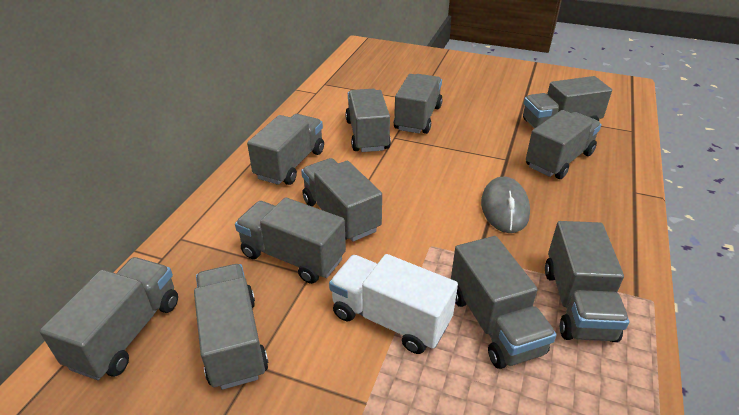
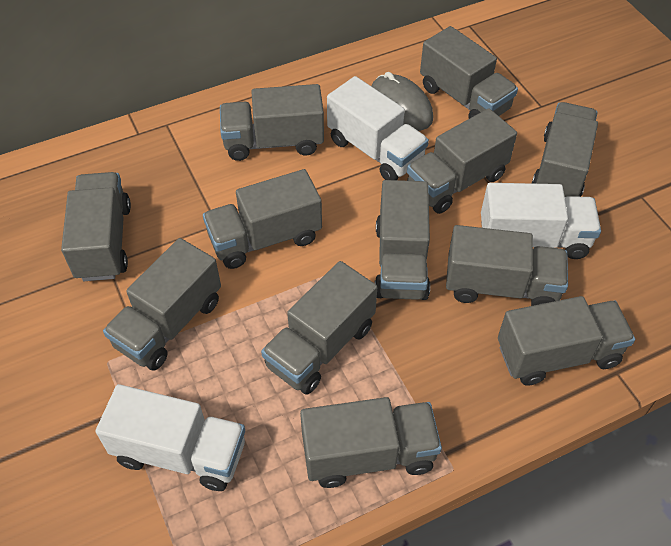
grey truck: [39,257,178,380] [194,264,269,390] [235,197,346,284] [247,114,324,185] [301,158,382,242] [345,89,391,152] [394,74,443,134] [451,236,557,369] [523,76,612,129] [526,110,601,179] [545,221,629,342] = 11 -> [61,172,131,281] [103,238,221,370] [203,169,322,269] [220,84,324,161] [261,261,377,394] [300,397,442,488] [375,180,430,300] [407,108,517,214] [420,26,518,119] [446,225,568,306] [498,296,635,386] [532,102,598,197] = 12
white truck: [329,254,458,354] = 1 -> [96,384,245,491] [327,76,429,180] [481,183,601,259] = 3

